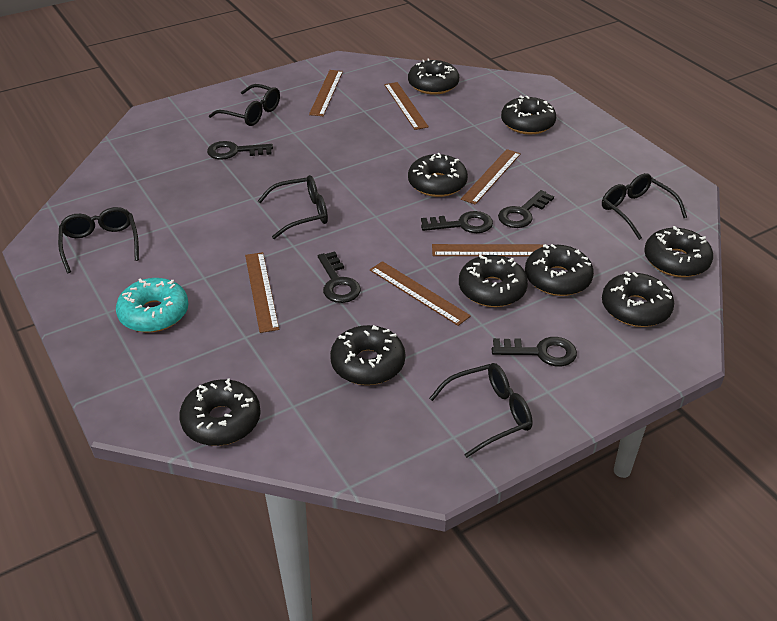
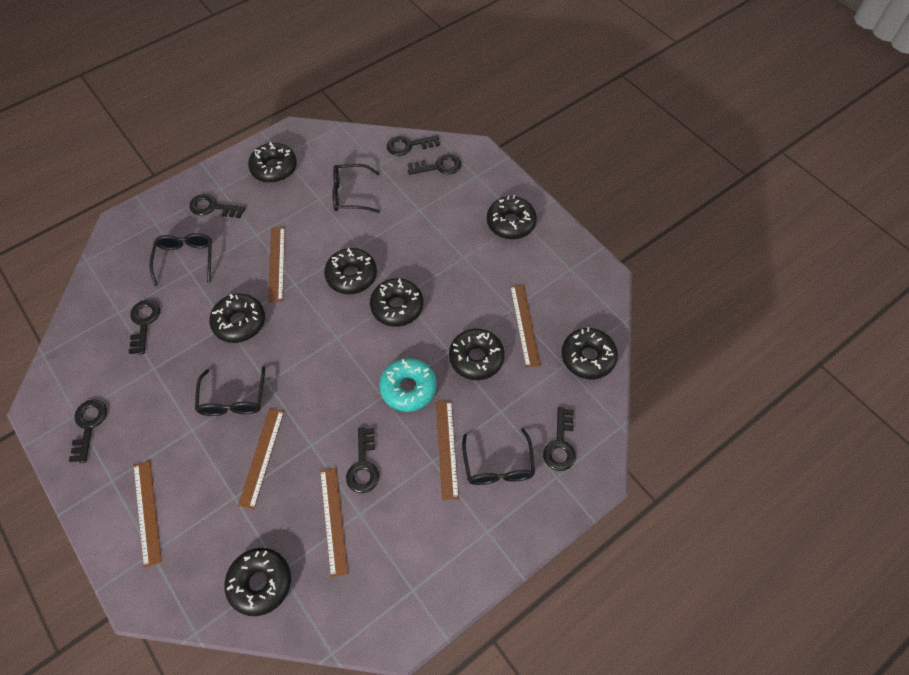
black donut: [179,378,261,446] [330,325,405,385] [408,58,459,94] [408,153,468,197] [459,255,528,307] [501,95,556,134] [525,244,594,296] [602,272,674,327] [644,226,713,277] = 9 -> [209,294,265,343] [224,548,291,616] [248,142,297,183] [324,248,377,294] [370,278,423,327] [449,329,505,380] [487,195,537,239] [561,327,618,379] = 8
black glasses: [58,207,139,273] [209,84,280,126] [258,175,328,239] [429,363,532,458] [602,173,687,240] = 5 -> [149,233,212,286] [195,366,265,416] [333,164,380,213] [462,428,535,485] = 4
black key: [207,141,273,160] [318,252,361,303] [421,211,493,233] [492,337,577,366] [498,190,554,228] = 5 -> [69,399,107,463] [129,300,160,354] [189,194,245,218] [346,427,379,493] [387,135,440,156] [407,154,461,175] [543,407,576,471] = 7

